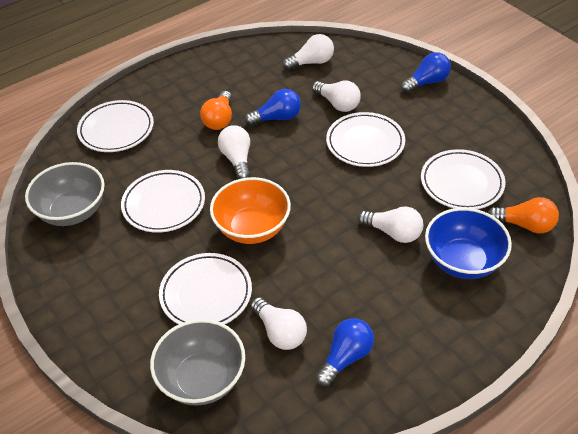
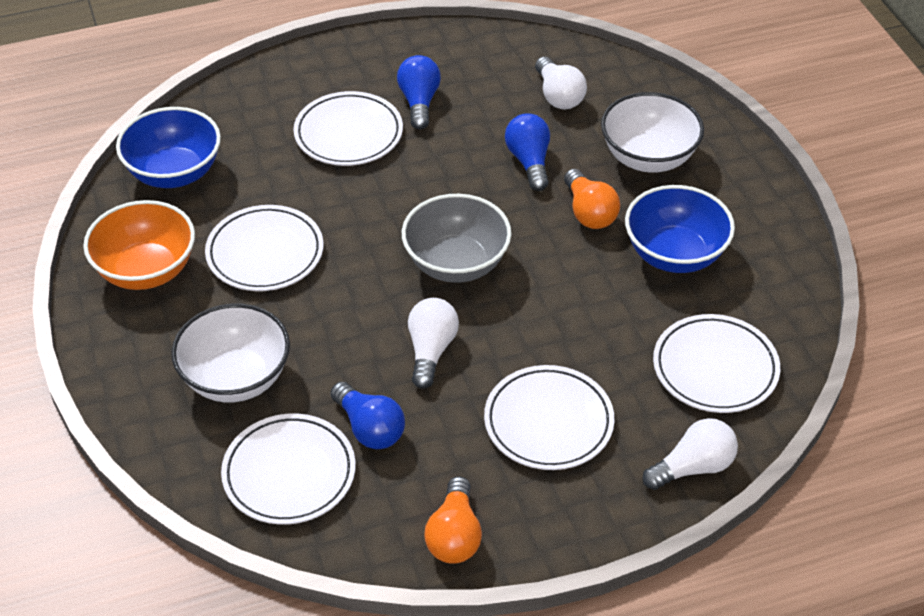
blue bowl: [425,208,512,279] = 1 -> [116,107,221,188] [625,185,735,273] = 2
grey bowl: [25,162,105,226] [150,319,245,406] = 2 -> [402,194,512,283] = 1
white bowl: none = 0 -> [171,304,290,402] [601,92,704,173] = 2
white light bulb: [218,125,250,179] [251,297,307,350] [283,34,334,70] [312,81,361,112] [358,207,423,243] = 5 -> [408,298,459,389] [535,57,587,110] [643,418,738,490] = 3

